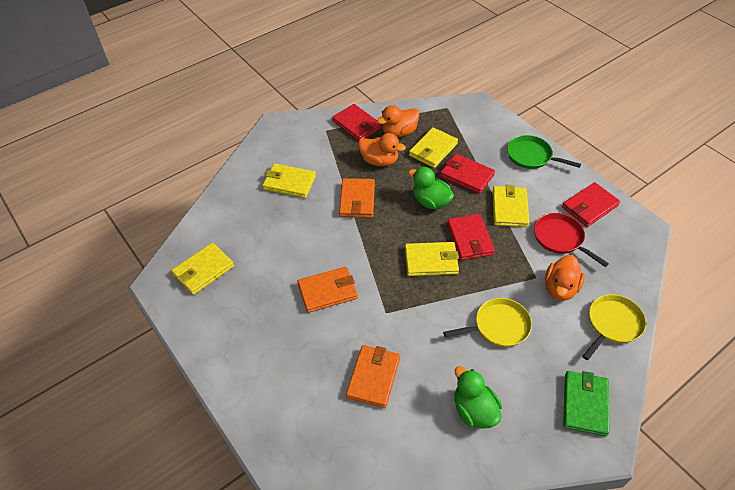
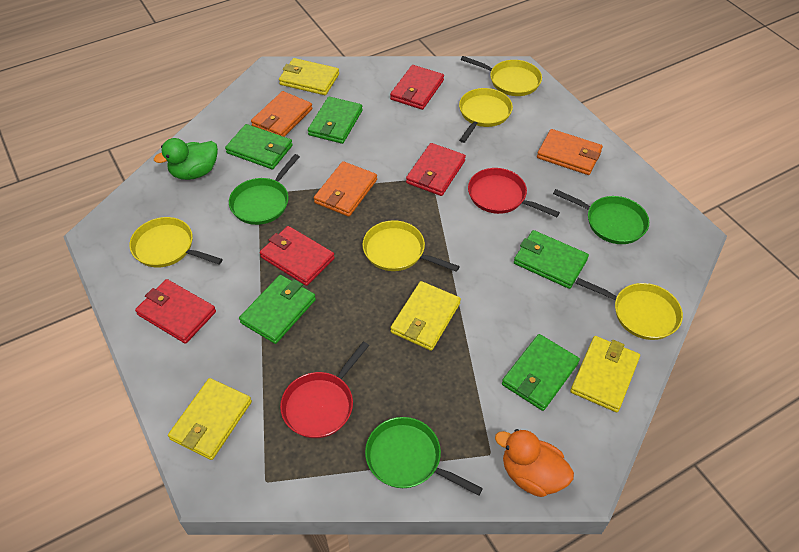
green duck: [408,167,454,209] [455,366,502,429] = 2 -> [154,138,218,180] = 1
green pan: [507,135,581,169] = 1 -> [229,154,300,225] [365,417,483,496] [553,189,649,244] = 3
green wallet: [563,371,609,436] = 1 -> [225,124,293,169] [239,275,316,344] [308,97,363,144] [502,334,580,411] [514,230,589,289] = 5
orange duck: [358,133,406,166] [377,105,419,137] [545,255,585,301] = 3 -> [495,429,574,497] = 1
red pan: [534,213,609,267] = 1 -> [280,342,369,438] [468,168,560,217] = 2
yellow pan: [443,298,532,347] [582,294,646,360] = 2 -> [129,217,223,267] [362,220,460,272] [459,88,513,143] [461,56,542,96] [576,278,683,340] = 5
yellow wallet: [171,243,234,295] [262,163,316,198] [405,242,459,276] [409,127,458,168] [492,185,530,227] = 5 -> [168,378,252,460] [279,58,339,95] [390,281,461,351] [570,336,640,412] = 4

